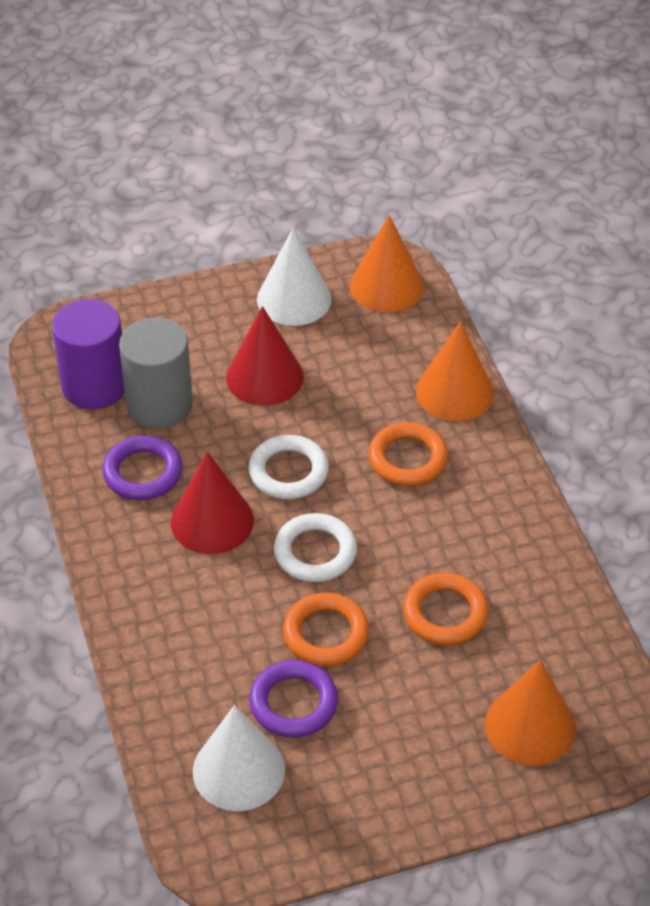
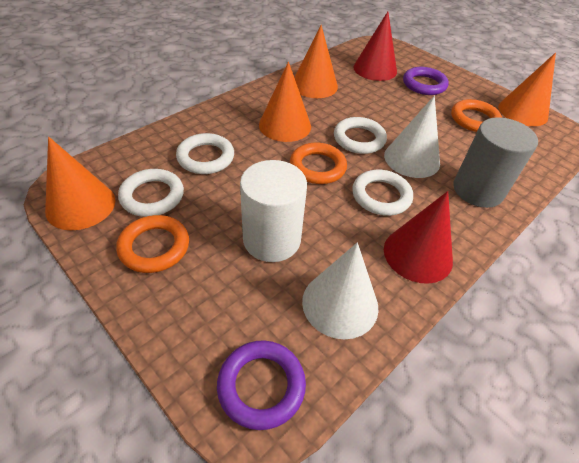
orange cone: [350,215,424,312] [416,321,494,421] [485,660,576,766] = 3 -> [45,137,116,230] [259,62,311,142] [294,25,338,98] [498,52,556,126] = 4
purple cylinder: [52,299,125,409] = 1 -> none = 0
white cylinder: none = 0 -> [240,160,307,262] = 1
white ring: [249,435,329,499] [274,513,357,582] = 2 -> [118,169,184,217] [176,133,234,174] [334,117,387,154] [352,170,413,216] = 4

